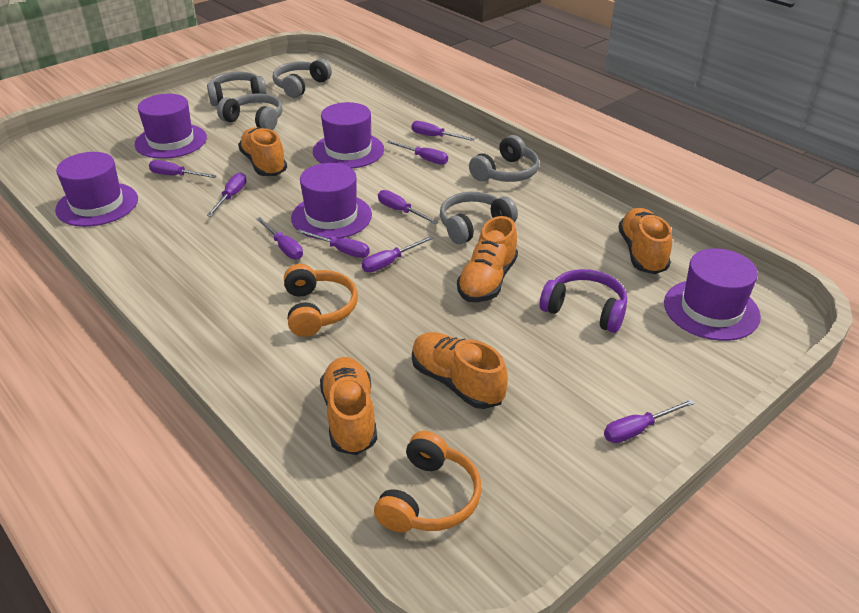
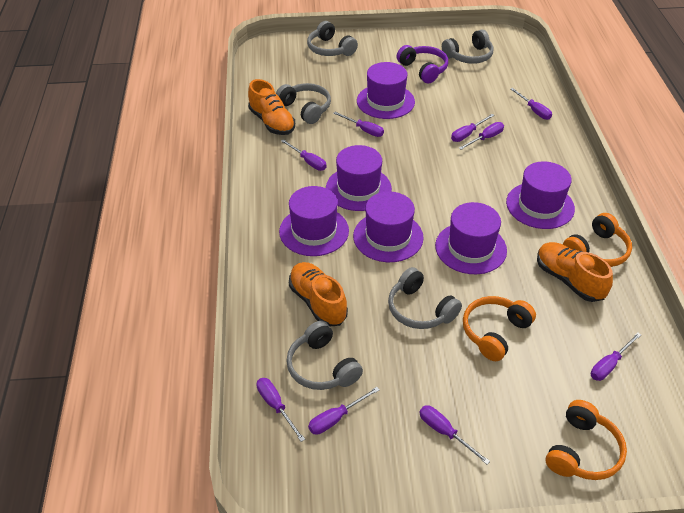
orange headphones: [284,264,358,337] [374,431,482,533] = 2 -> [463,296,536,361] [546,400,627,480] [563,213,632,267] = 3
orange shoe: [238,127,287,176] [320,357,377,455] [412,332,508,409] [457,216,518,302] [618,208,672,274] = 5 -> [248,79,295,135] [289,262,348,327] [537,242,613,302] = 3
purple hat: [55,152,138,227] [135,94,207,159] [291,163,372,239] [313,102,384,168] [664,248,761,341] = 5 -> [279,186,349,256] [326,145,392,211] [353,192,424,262] [357,62,415,119] [435,202,507,274] [506,161,575,229] = 6

